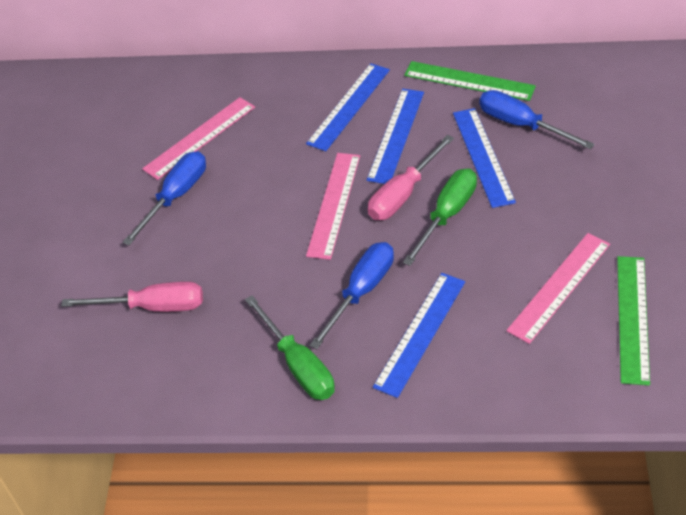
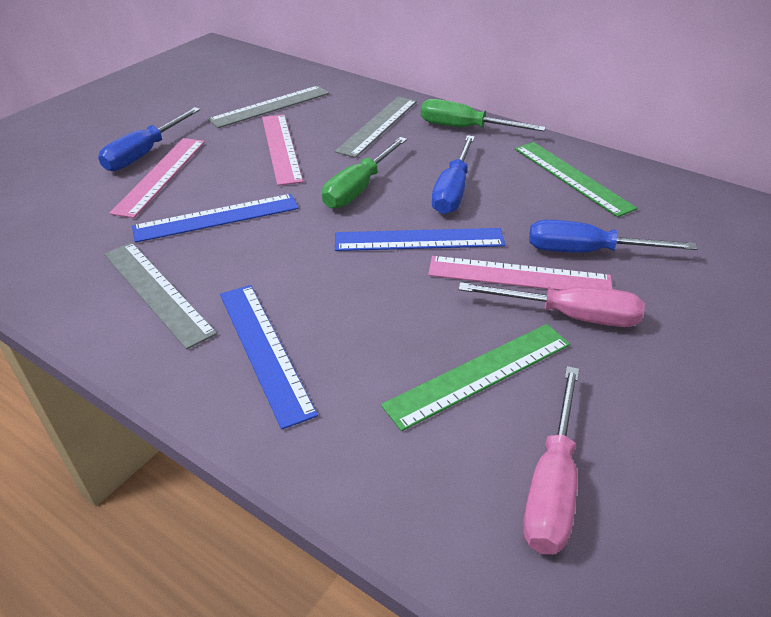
blue ruler: [306,63,390,151] [367,89,424,184] [373,273,465,398] [453,108,516,208] = 4 -> [132,194,299,243] [220,285,318,430] [335,228,505,251] = 3
grey ruler: none = 0 -> [104,242,217,350] [208,86,329,128] [335,97,417,158] = 3

